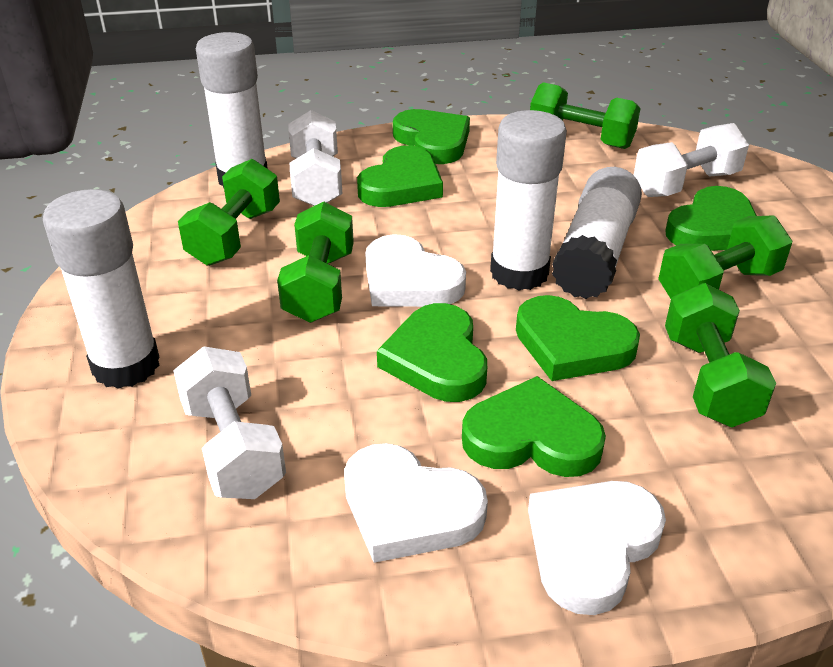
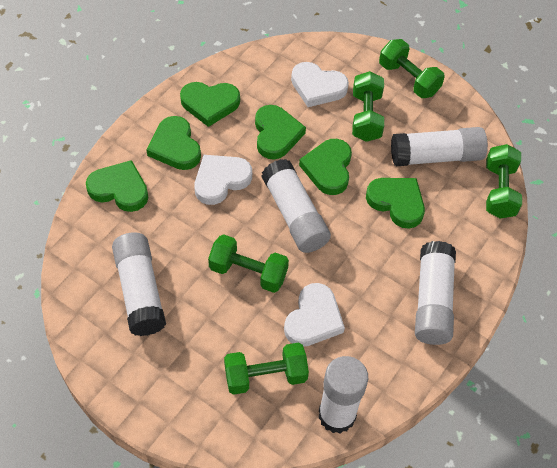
white dumbbell: [174,346,286,499] [288,110,343,206] [634,123,749,197] = 3 -> none = 0
white glue stick: [43,189,160,389] [196,32,268,188] [490,110,567,291] [552,167,642,299] = 4 -> [112,232,166,336] [261,159,331,253] [318,356,368,434] [391,127,488,166] [415,241,456,345] = 5

